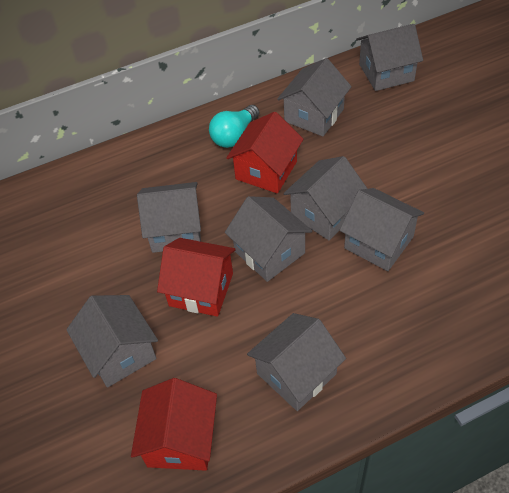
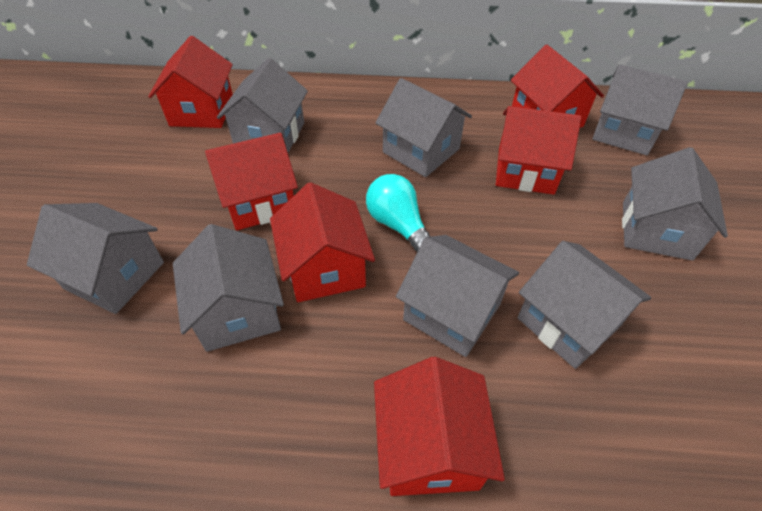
red house: [131,378,217,471] [157,238,236,317] [226,112,303,194] = 3 -> [148,36,233,128] [205,133,298,230] [270,182,375,302] [374,357,505,496] [496,106,581,195] [511,45,604,128] = 6

